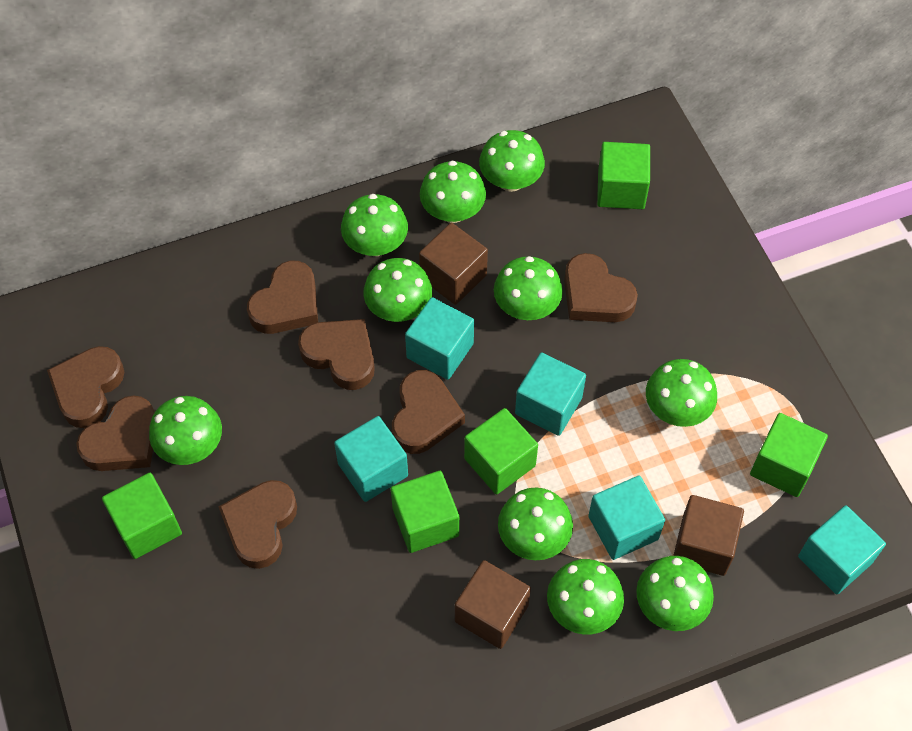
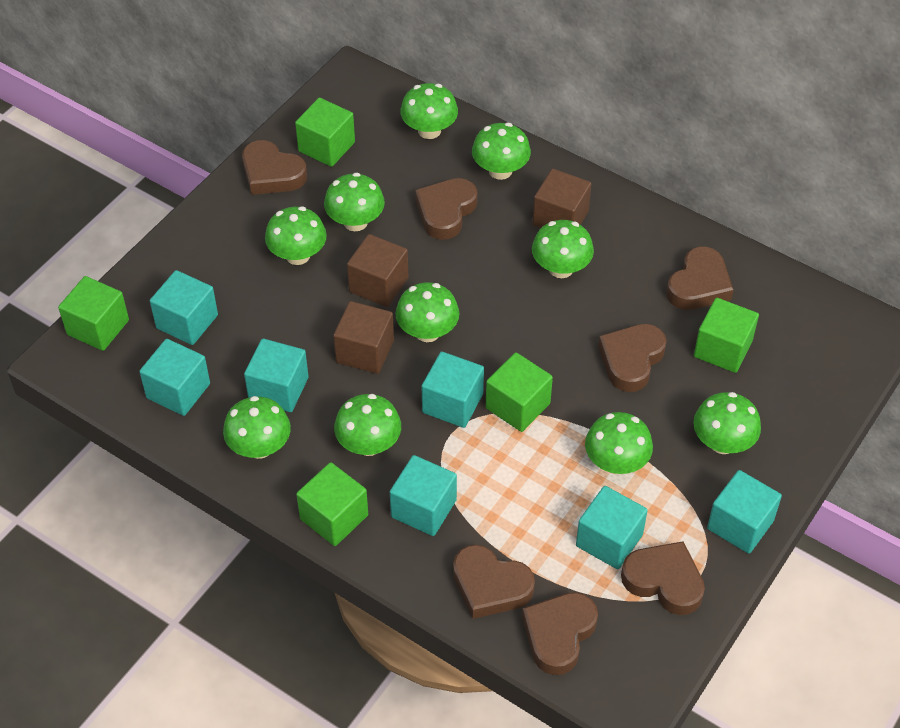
turquoise cube: [334,416,408,502] [405,297,474,380] [515,352,586,436] [588,476,665,560] [798,505,886,594] = 5 -> [139,339,210,416] [150,270,218,345] [244,339,309,412] [390,455,457,536] [422,352,484,428] [576,486,648,569] [707,470,782,554] = 7

